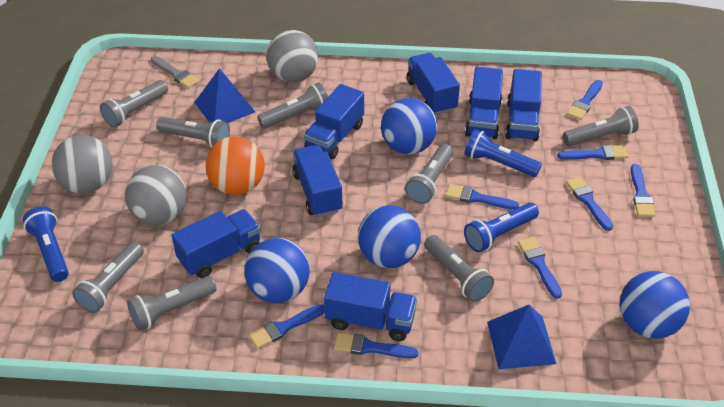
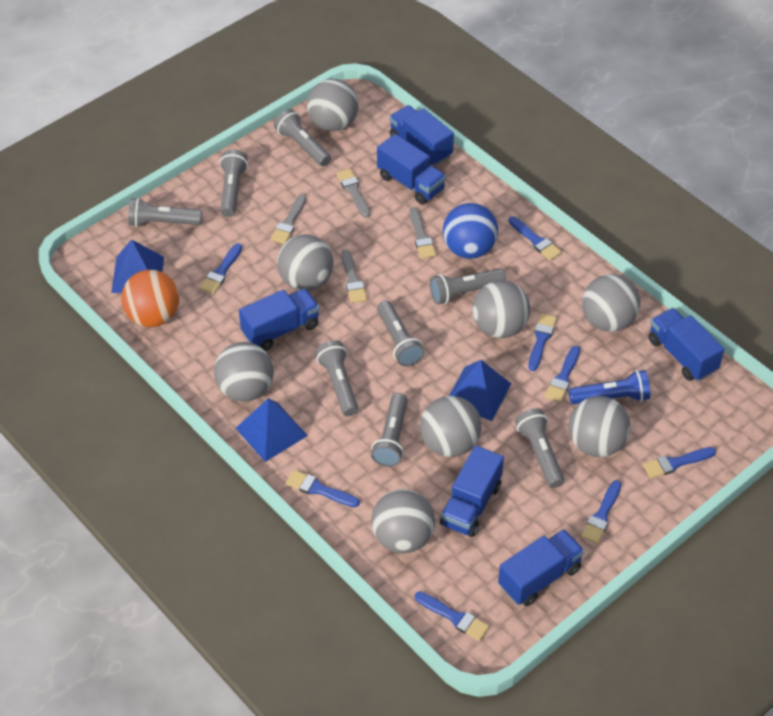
blue ball: [244,238,310,303] [358,205,421,268] [381,98,437,154] [620,271,690,339] = 4 -> [443,203,498,259] = 1
blue flashlight: [23,206,69,282] [464,129,542,177] [464,202,539,252] = 3 -> [569,370,650,405] = 1
blue pyramid: [194,68,255,123] [487,305,556,369] = 2 -> [111,239,164,293] [236,398,308,462] [449,360,511,421] = 3
blue truck: [172,209,261,278] [292,145,343,217] [304,84,364,159] [324,272,417,341] [407,53,460,115] [465,67,503,139] [505,69,542,142] = 7 -> [239,288,320,351] [377,134,446,205] [389,105,454,166] [440,445,504,537] [498,529,584,606] [649,308,724,381] = 6
grey ball: [52,135,113,194] [125,165,187,226] [266,30,318,82] = 3 -> [214,342,274,401] [277,234,334,291] [307,79,359,131] [371,489,435,553] [420,396,481,457] [472,280,530,338] [569,396,631,457] [582,274,640,332] = 8
grey brush: [151,56,199,88] = 1 -> [271,194,306,244] [336,169,370,218] [341,249,367,303] [409,207,436,259] = 4

